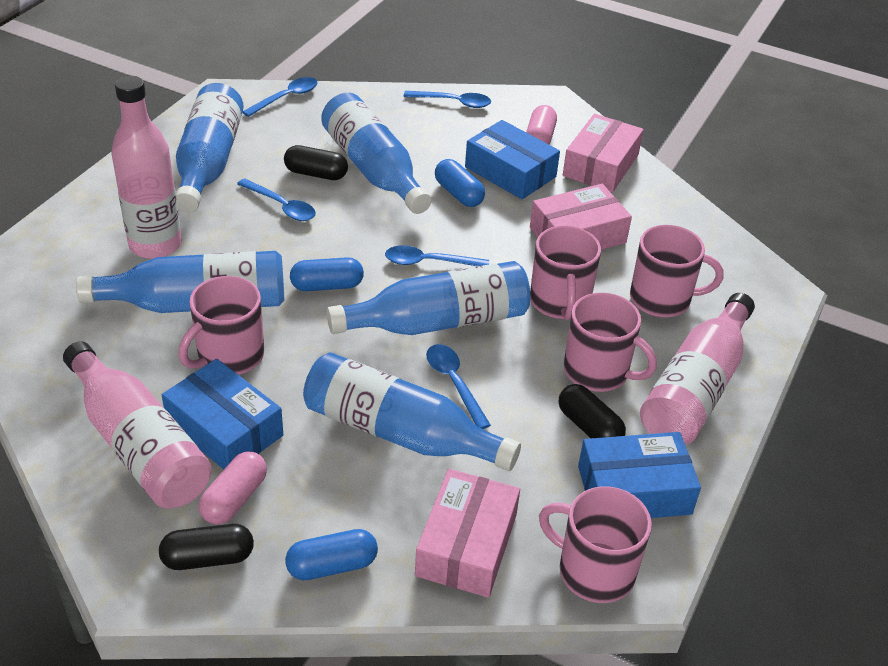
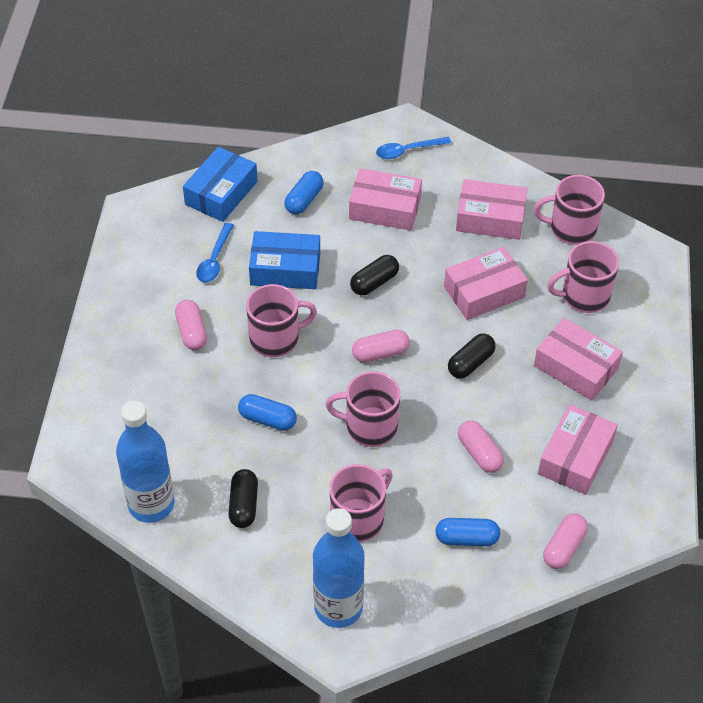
blue bottle: [76,251,284,313] [176,83,244,213] [303,352,521,471] [321,93,432,214] [327,261,531,335] = 5 -> [116,401,174,523] [313,508,365,628] = 2
blue box: [162,359,283,470] [465,120,560,200] [578,432,701,518] = 3 -> [183,147,257,222] [249,231,320,289] = 2
blue spoon: [237,178,316,221] [242,77,318,117] [385,245,489,266] [404,91,491,108] [426,344,491,429] = 5 -> [196,223,234,282] [376,137,451,159] = 2
pink bottle: [63,341,212,508] [112,76,182,259] [640,293,755,445] = 3 -> none = 0
pink box: [415,469,520,598] [530,184,632,250] [563,114,644,192] = 3 -> [349,168,422,231] [444,247,528,320] [456,179,528,240] [534,318,623,401] [538,404,618,495] = 5
pink capsule: [199,451,267,524] [526,105,557,145] = 2 -> [175,300,207,350] [352,330,410,363] [458,420,504,473] [543,514,588,569] = 4

